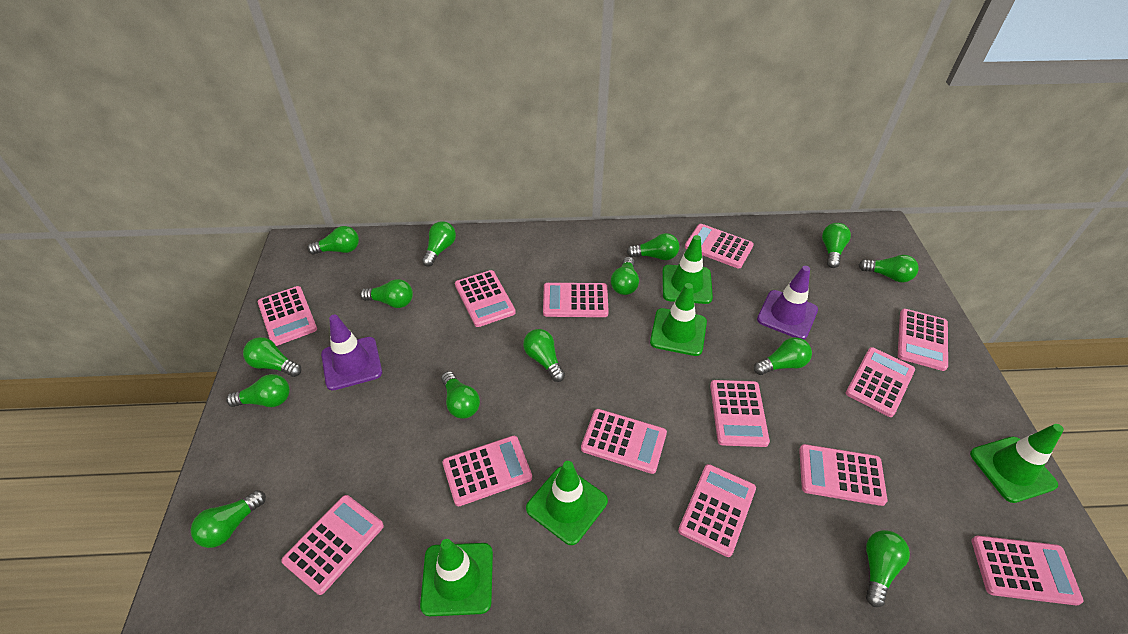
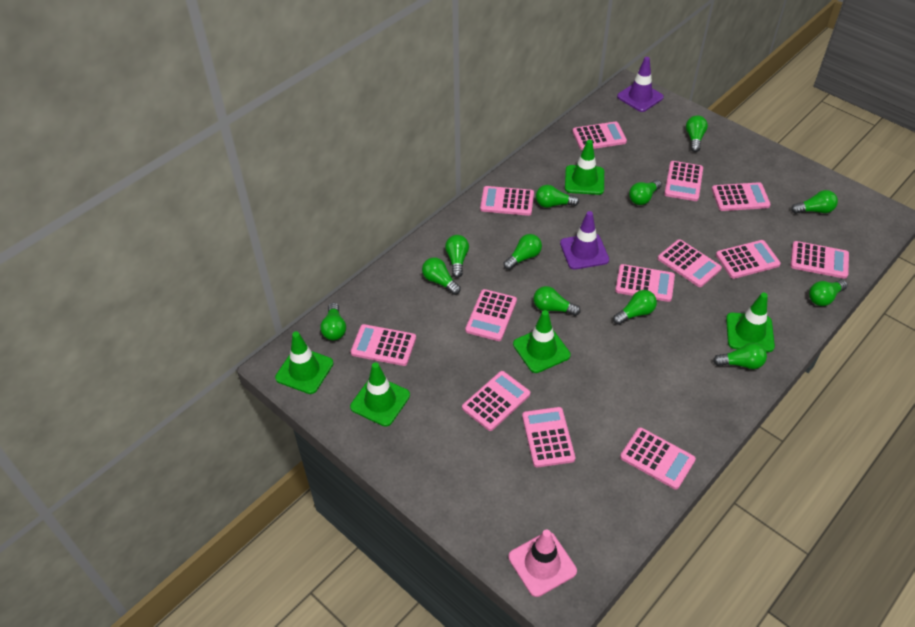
green light bulb: [191,490,266,548] [226,374,290,407] [243,337,301,377] [307,226,359,255] [360,279,413,308] [422,221,456,267] [441,371,480,419] [523,329,565,382] [611,257,639,295] [627,233,679,260] [754,337,812,375] [822,223,851,268] [859,255,919,282] [866,530,910,607] = 14 -> [320,303,346,340] [422,257,461,295] [445,235,469,278] [504,234,542,270] [533,286,581,316] [536,185,579,208] [613,290,657,325] [629,180,662,205] [686,115,708,152] [713,343,767,369] [791,190,838,214] [809,280,847,306] = 12
pink traffic cone: none = 0 -> [508,529,577,597] = 1

